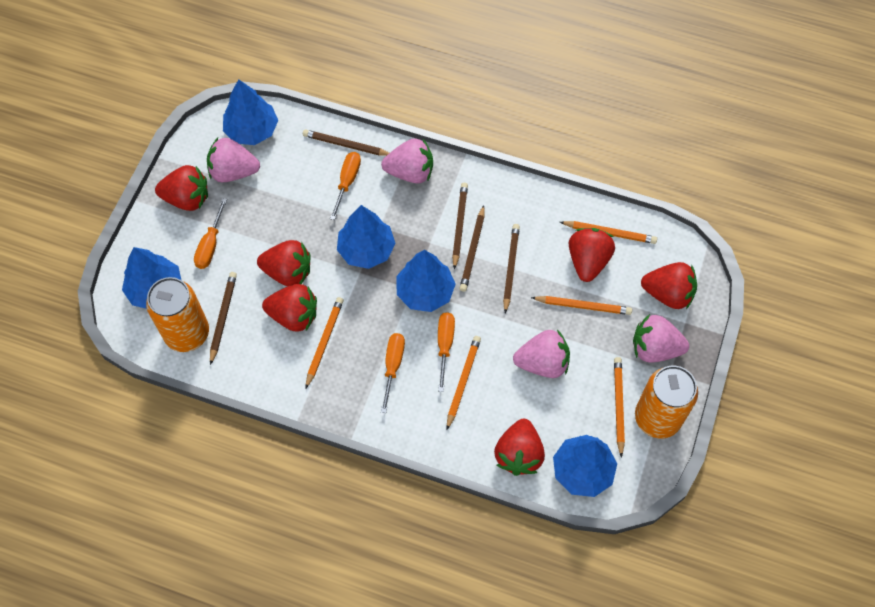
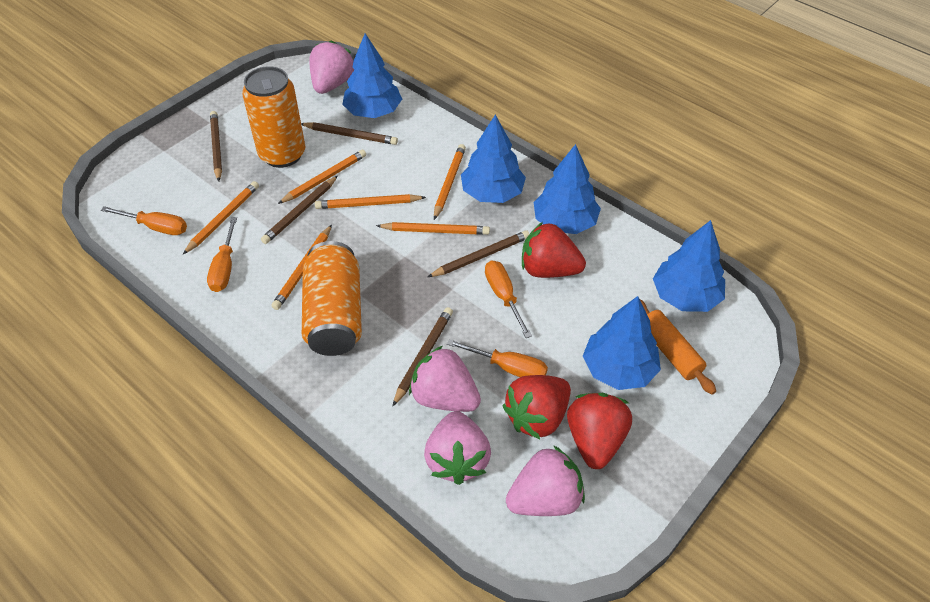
orange pencil: [305,297,344,389] [447,336,481,430] [531,296,632,315] [560,221,657,244] [614,357,625,458] = 5 -> [182,181,259,255] [271,225,332,310] [278,150,366,204] [315,194,426,209] [376,222,490,235] [434,144,466,220] = 6
orange rolling pin: none = 0 -> [640,300,716,395] = 1
red strawberry: [155,165,208,211] [257,240,311,286] [262,284,317,332] [494,419,545,476] [569,228,615,282] [641,262,697,309] = 6 -> [502,375,571,439] [522,222,586,278] [567,393,632,469] = 3

